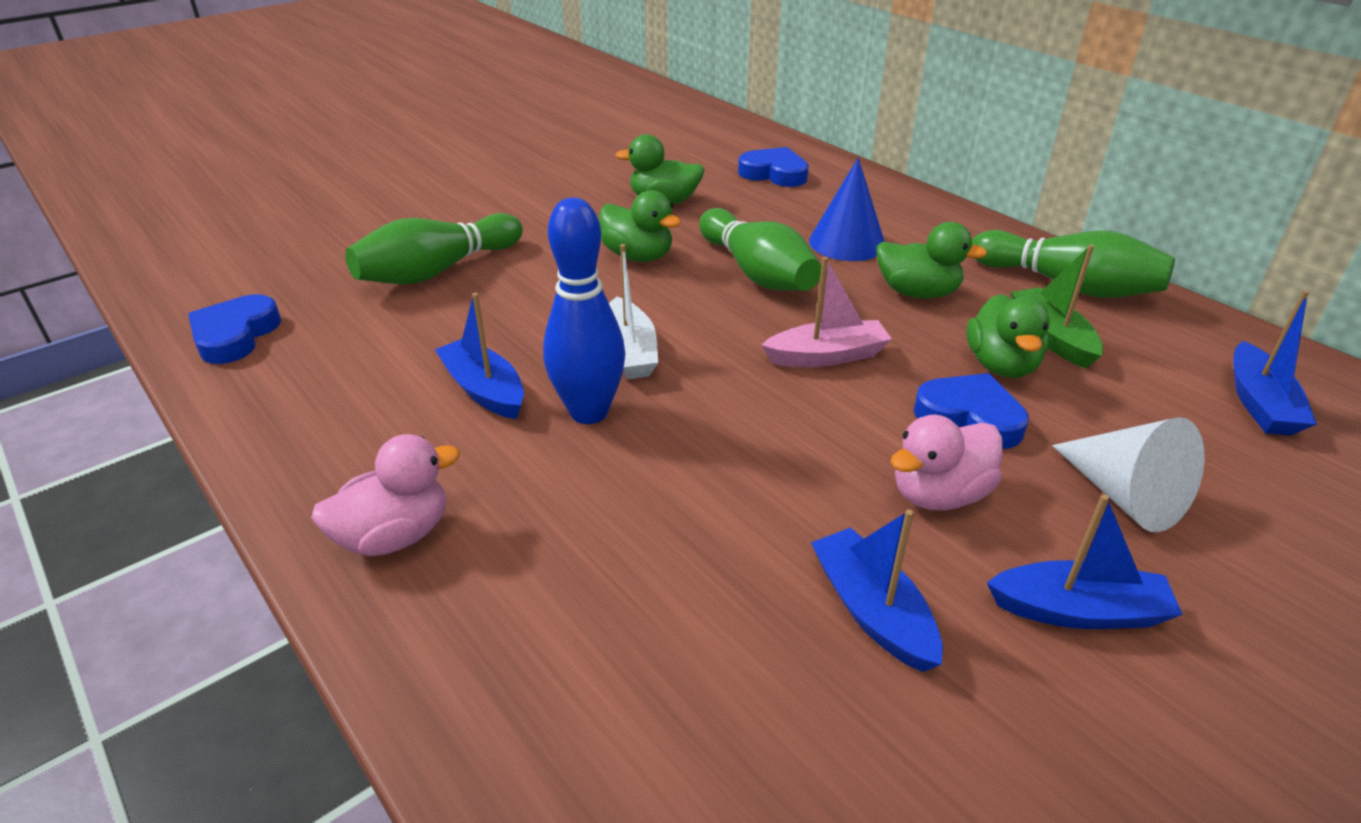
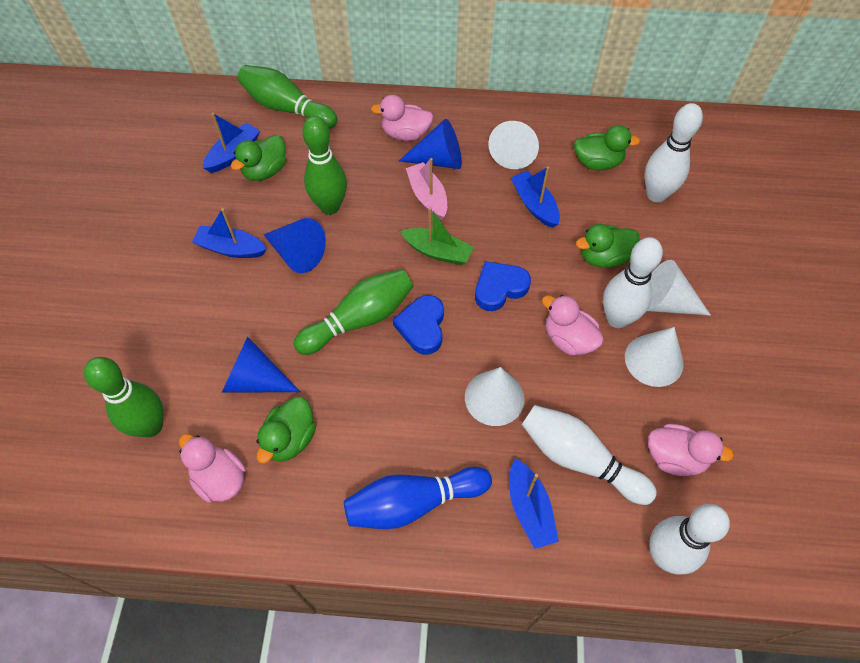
blue cone: [809,158,885,261] = 1 -> [222,337,300,392] [264,218,326,273] [399,119,462,169] = 3
blue heart: [188,294,281,364] [738,147,809,187] [914,373,1029,449] = 3 -> [393,295,444,355] [475,261,531,311] = 2
green bowling pin: [345,213,523,284] [699,208,822,291] [972,230,1175,298] = 3 -> [84,357,163,437] [237,65,337,129] [294,269,413,355] [302,116,347,215] = 4
pink duck: [311,434,460,556] [890,415,1003,511] = 2 -> [179,434,246,503] [371,95,433,141] [542,295,604,356] [648,424,734,476] = 4
white boat: [609,244,658,379] = 1 -> none = 0
white bowling pin: none = 0 -> [522,405,657,505] [603,237,663,328] [645,103,703,203] [649,504,730,574] = 4
white cone: [1052,417,1205,532] = 1 -> [465,367,525,426] [488,121,539,169] [625,327,684,387] [647,260,711,316] = 4

